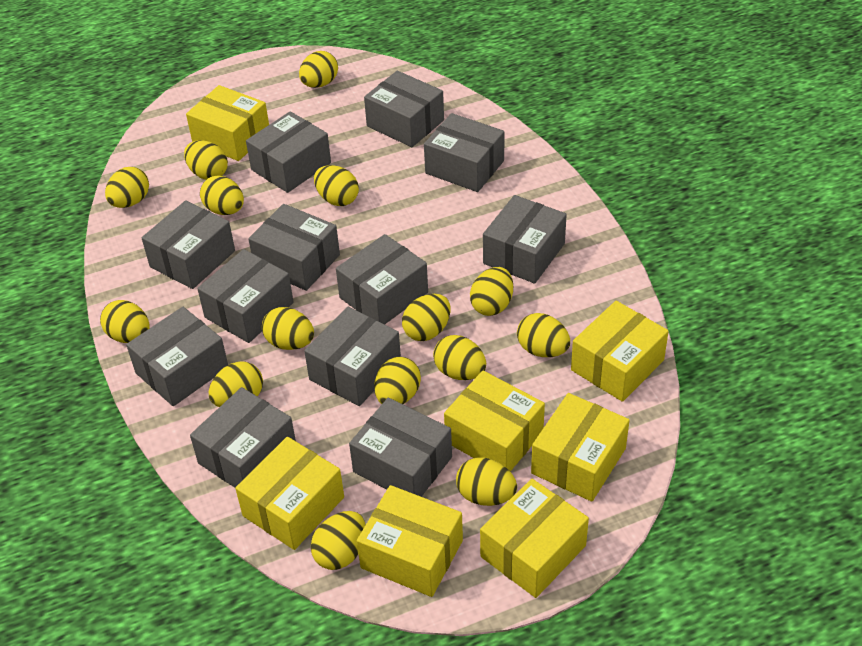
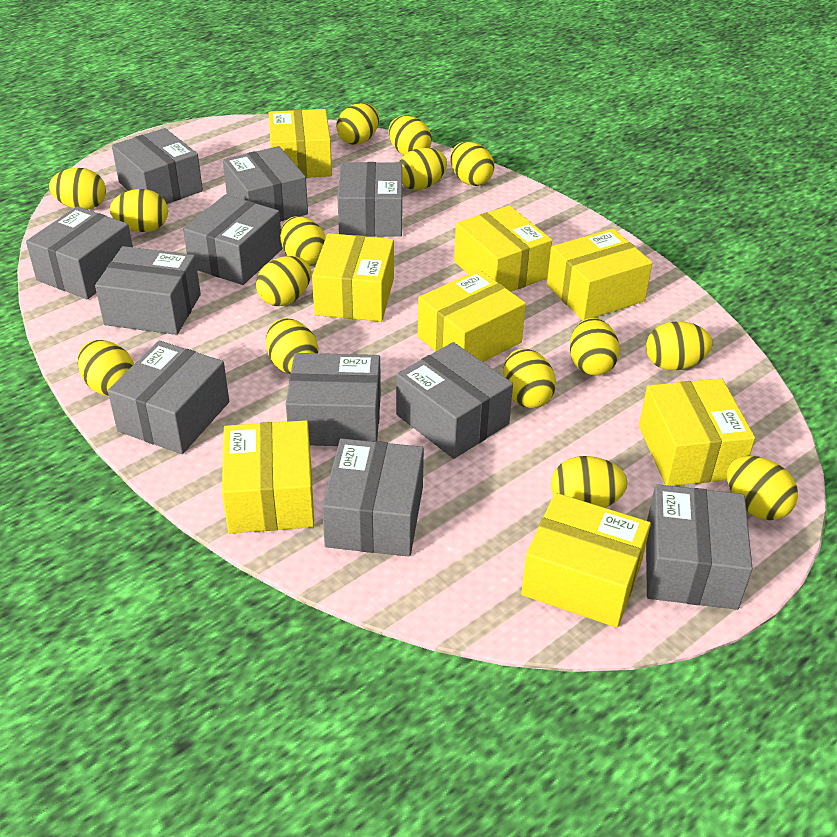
grey box: [126,307,228,406] [142,200,235,289] [190,387,296,488] [197,249,294,343] [246,111,331,193] [248,204,340,291] [304,307,401,406] [336,234,428,324] [349,398,452,497] [364,71,444,147] [424,113,505,192] [483,195,567,284] = 12 -> [26,206,133,299] [95,246,201,335] [108,341,229,454] [112,128,203,204] [183,195,282,285] [223,146,308,222] [286,353,381,446] [322,438,424,557] [337,162,402,237] [396,342,513,459] [646,484,753,610] = 11
yellow box: [186,85,269,161] [235,437,344,550] [357,485,463,597] [444,371,545,472] [480,479,589,598] [531,393,630,502] [571,301,669,402] = 7 -> [222,420,314,533] [269,109,332,178] [312,233,394,322] [418,270,526,362] [454,205,552,292] [521,493,651,628] [547,229,652,321] [639,378,755,486] = 8

